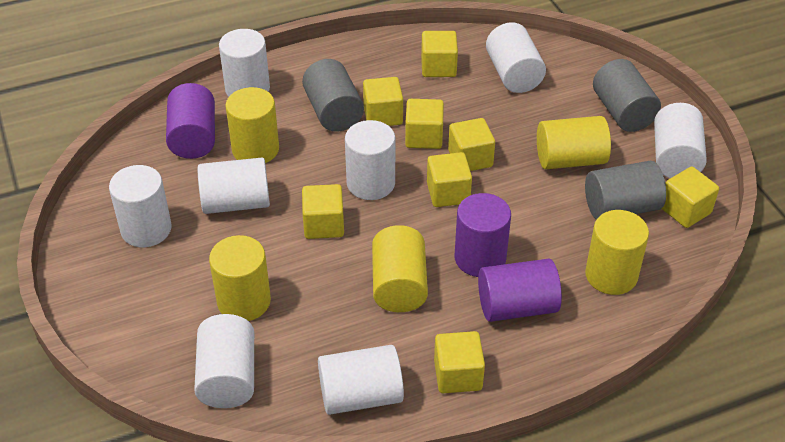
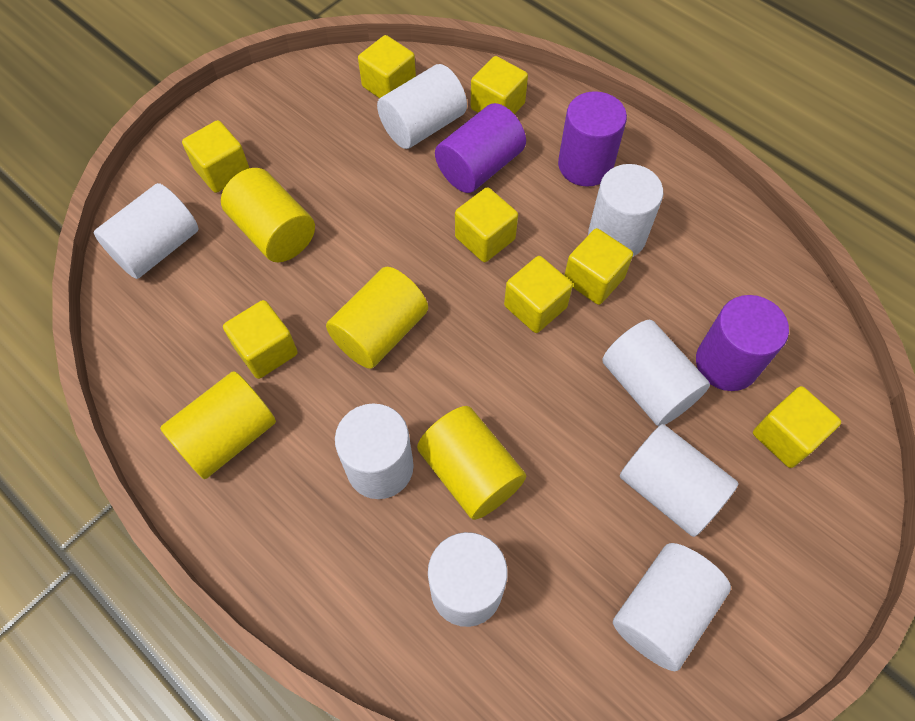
grey cylinder: [302,59,364,132] [585,161,666,220] [593,59,661,132] = 3 -> none = 0
yellow cylinder: [209,235,271,321] [226,87,279,163] [372,225,428,312] [537,116,611,169] [585,210,649,295] = 5 -> [160,371,276,479] [221,168,315,262] [326,267,428,369] [417,406,526,520] = 4

